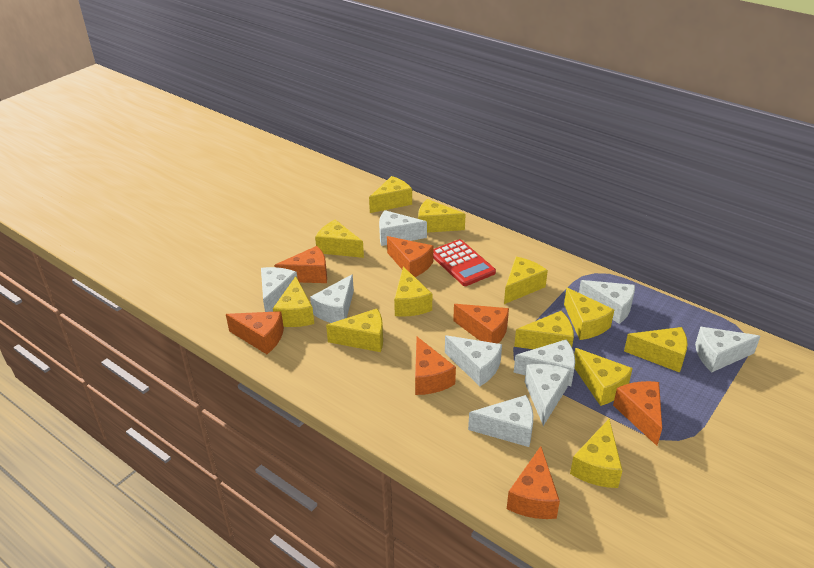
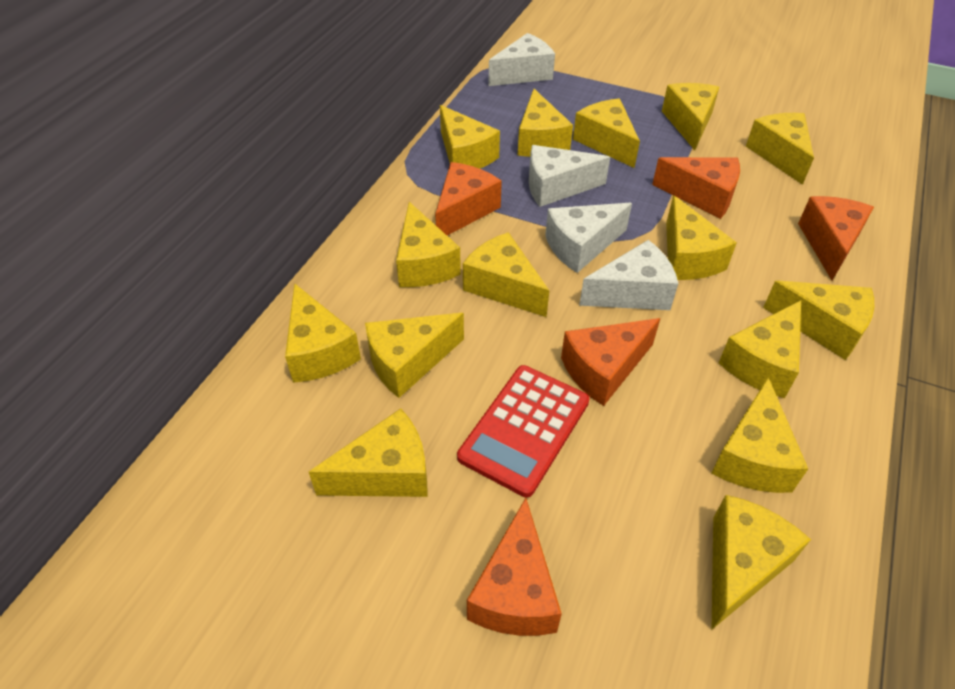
orange cheese: [226,311,284,354] [274,246,327,283] [387,236,433,277] [415,337,456,395] [453,304,509,344] [507,446,560,519] [613,381,662,446] = 7 -> [435,162,502,235] [467,498,562,636] [561,318,661,406] [652,157,740,219] [798,196,874,280] = 5
white cheese: [261,267,298,312] [310,274,354,323] [379,210,427,246] [445,335,502,386] [468,395,533,447] [514,339,575,386] [525,364,570,426] [579,280,635,324] [695,327,761,372] = 9 -> [488,33,555,86] [529,145,610,207] [545,203,632,273] [579,240,678,310] = 4
yellow cheese: [273,276,314,327] [315,220,364,258] [326,308,383,352] [369,176,412,213] [394,267,432,317] [418,199,466,233] [504,257,548,304] [514,311,574,349] [564,287,614,340] [570,419,623,488] [574,348,633,406] [624,327,687,373] = 12 -> [285,283,361,383] [309,408,428,497] [365,313,464,398] [396,202,461,287] [440,105,500,169] [463,232,550,317] [517,89,573,157] [573,99,640,168] [662,83,719,150] [666,195,737,280] [711,378,808,493] [712,495,811,629] [719,301,801,398] [746,113,814,185] [763,281,874,360] = 15

